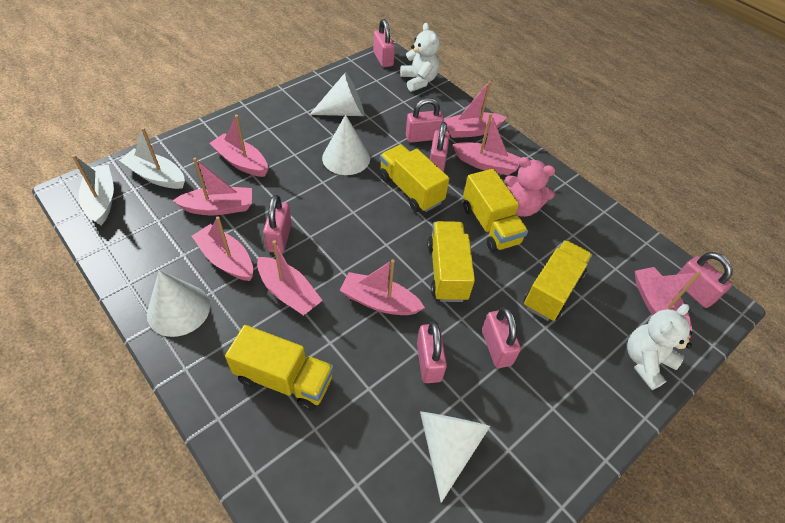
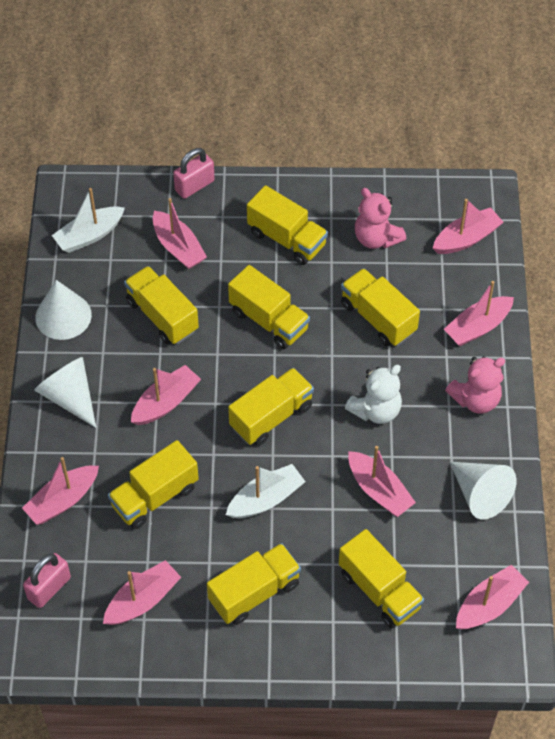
pink padlock: [263,195,292,253] [373,19,395,67] [406,98,444,143] [417,321,447,383] [430,122,450,172] [482,307,521,368] [677,252,733,308] = 7 -> [23,553,71,608] [173,148,215,199] = 2
pink teddy bear: [504,157,555,217] = 1 -> [355,188,406,249] [445,356,505,414] = 2
white cone: [147,270,210,337] [309,72,365,116] [322,114,370,175] [420,412,490,503] = 4 -> [34,357,96,428] [35,280,92,340] [450,462,517,519] = 3
white teddy bear: [400,23,440,92] [627,304,692,390] = 2 -> [345,365,402,424] = 1
yellow truck: [225,325,334,411] [379,145,449,212] [427,221,475,302] [463,169,528,252] [524,240,592,321] = 5 -> [108,440,199,529] [124,266,199,344] [207,543,301,625] [228,265,310,349] [228,368,314,446] [247,185,328,265] [339,529,424,628] [341,268,420,346] = 8

